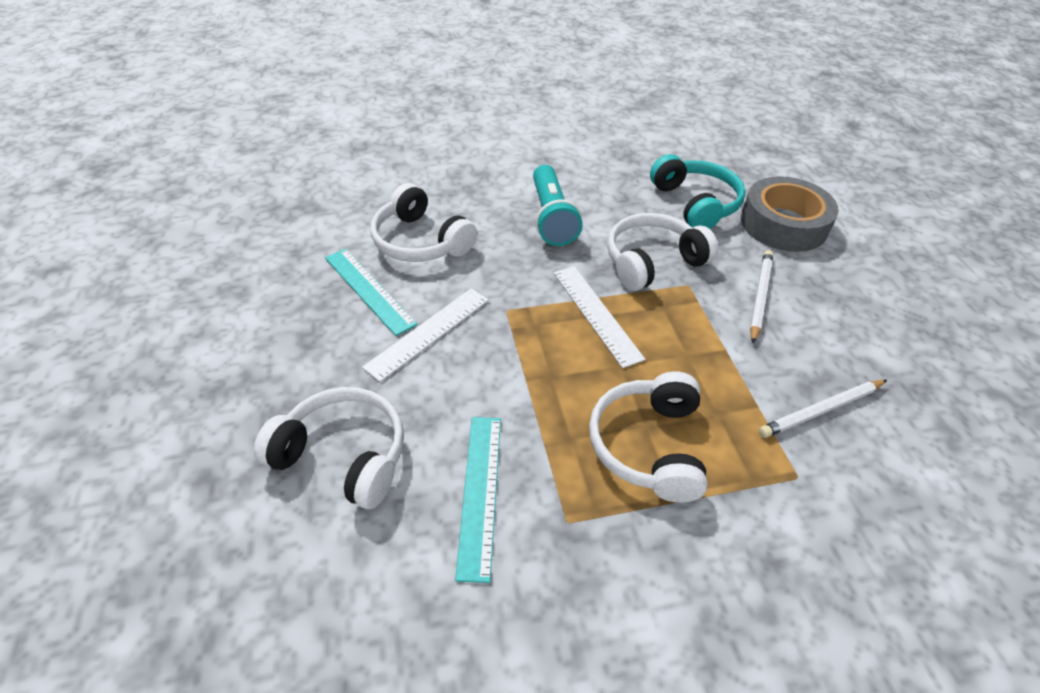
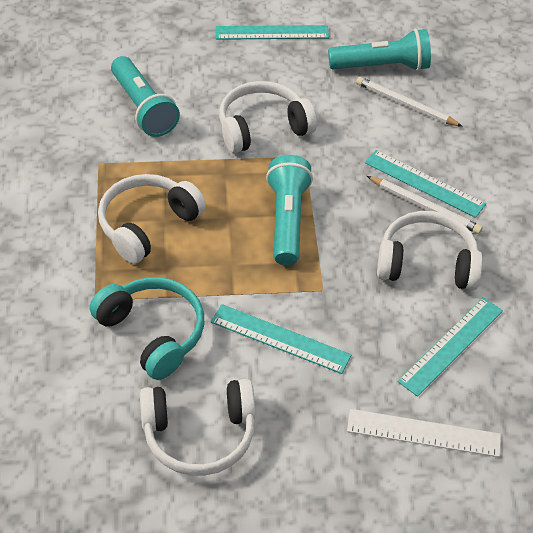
grey tape: [741,176,839,252] = 1 -> none = 0
turquoise flashlight: [533,165,583,246] = 1 -> [111,56,180,137] [266,155,313,266] [328,29,431,71] = 3
turquoise ruler: [325,249,418,336] [455,417,501,583] = 2 -> [211,304,351,374] [216,25,329,40] [365,150,486,218] [398,297,503,397] = 4
white ruler: [362,288,489,382] [554,266,646,368] = 2 -> [347,409,501,457] = 1

